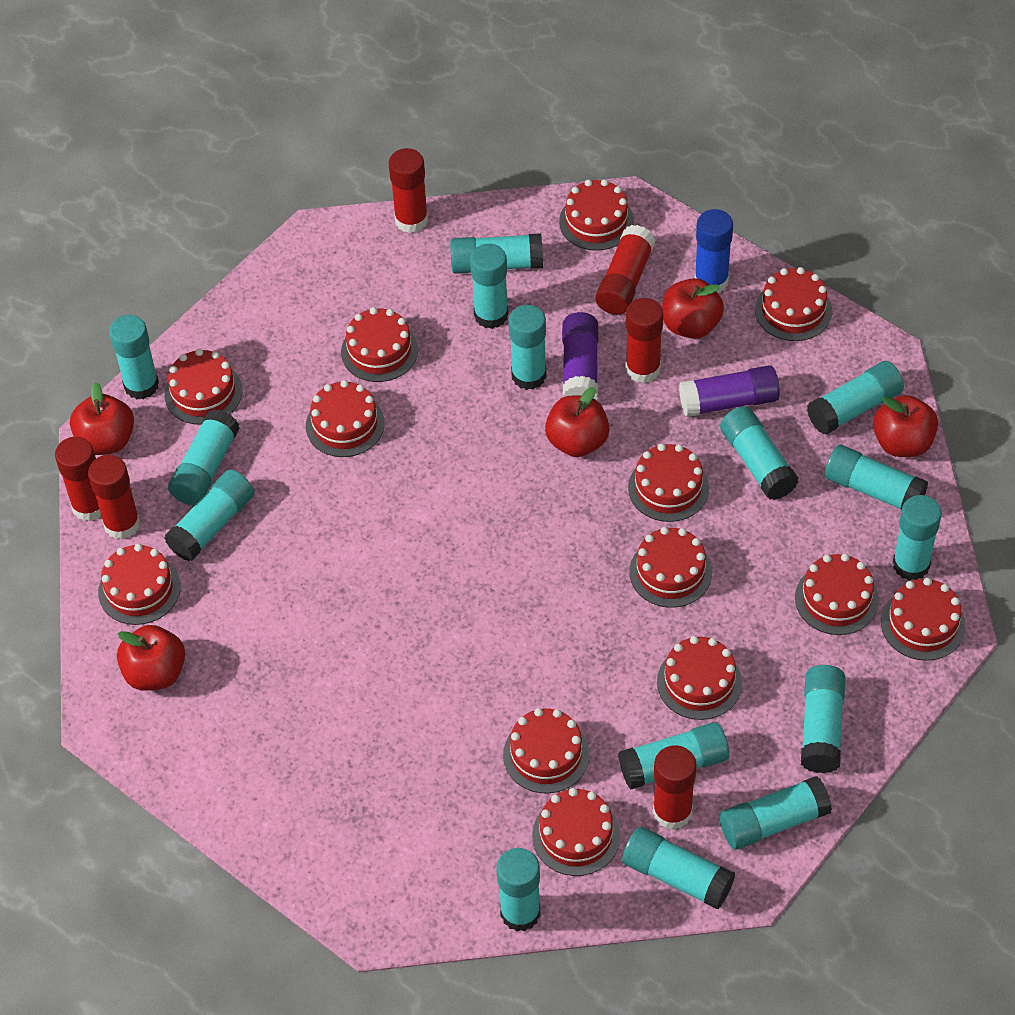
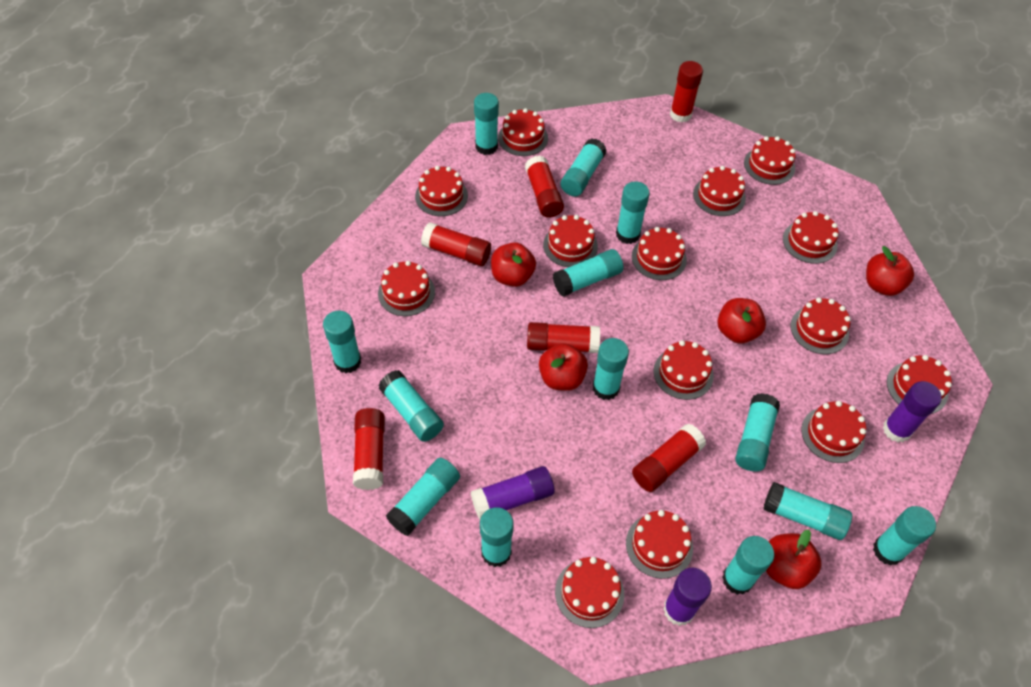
blue glue stick: [695,209,733,293] = 1 -> none = 0
purple glue stick: [562,312,598,400] [679,365,780,417] = 2 -> [471,466,555,519] [663,568,712,626] [883,381,942,442] = 3
red cake: [98,544,181,625] [164,349,243,425] [306,380,384,457] [341,307,418,382] [503,708,590,793] [532,788,621,876] [559,179,634,251] [628,444,709,522] [630,527,712,608] [657,636,742,720] [755,267,832,341] [795,554,879,635] [881,578,966,661] = 13 -> [378,261,435,316] [415,166,468,216] [498,108,548,156] [543,215,598,267] [555,557,624,628] [626,510,693,579] [632,227,687,280] [654,340,714,400] [693,166,746,216] [744,136,796,185] [783,211,839,264] [790,298,851,354] [801,401,866,463] [887,355,952,414] = 14
turquoise glue stick: [109,315,159,399] [164,469,254,561] [168,409,240,505] [450,233,543,274] [470,244,509,329] [496,848,540,931] [508,305,546,390] [618,722,729,789] [622,827,735,909] [719,776,832,849] [720,406,799,500] [801,665,846,773] [807,361,904,435] [824,445,928,510] [893,495,942,581] = 15 -> [323,311,361,373] [378,370,444,442] [386,458,460,536] [474,93,499,155] [480,507,514,567] [553,249,623,296] [561,138,607,196] [593,338,629,400] [616,181,650,244] [722,536,774,595] [735,393,780,472] [764,482,852,540] [873,506,936,566] = 13

